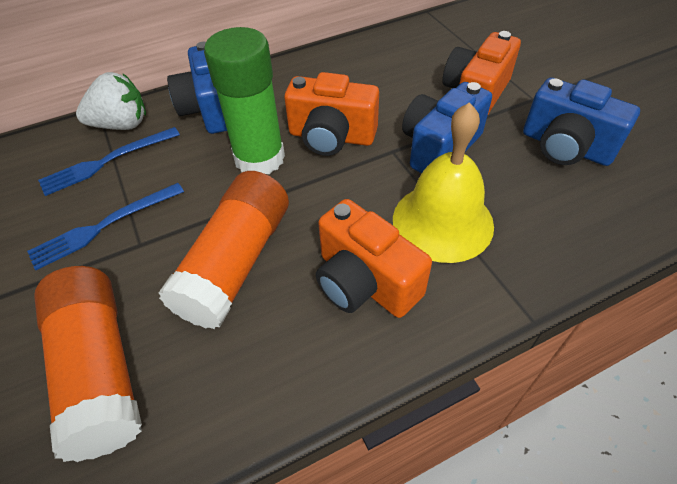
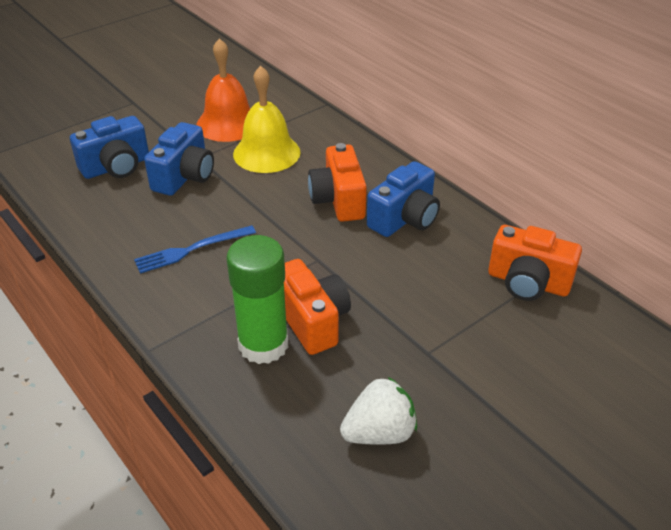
blue fork: [27,183,184,270] [38,127,180,196] = 2 -> [134,225,256,274] = 1
orange bell: none = 0 -> [196,38,251,142] = 1
orange glue stick: [34,266,142,462] [159,171,289,329] = 2 -> none = 0

